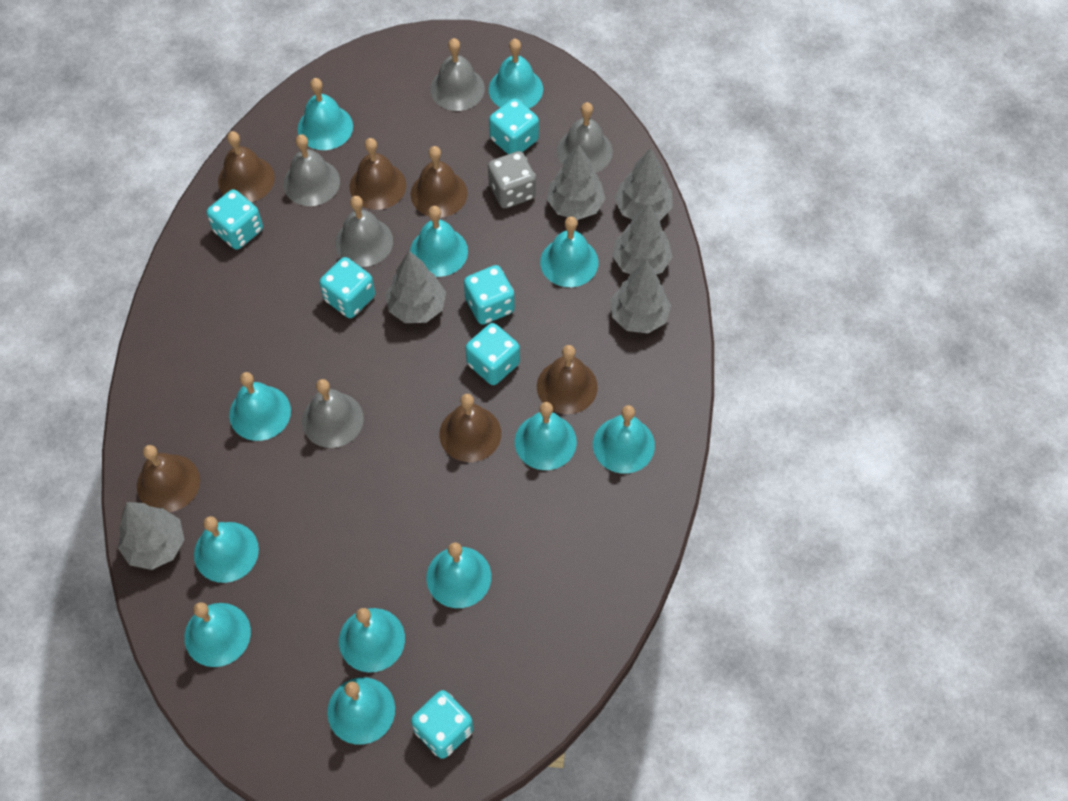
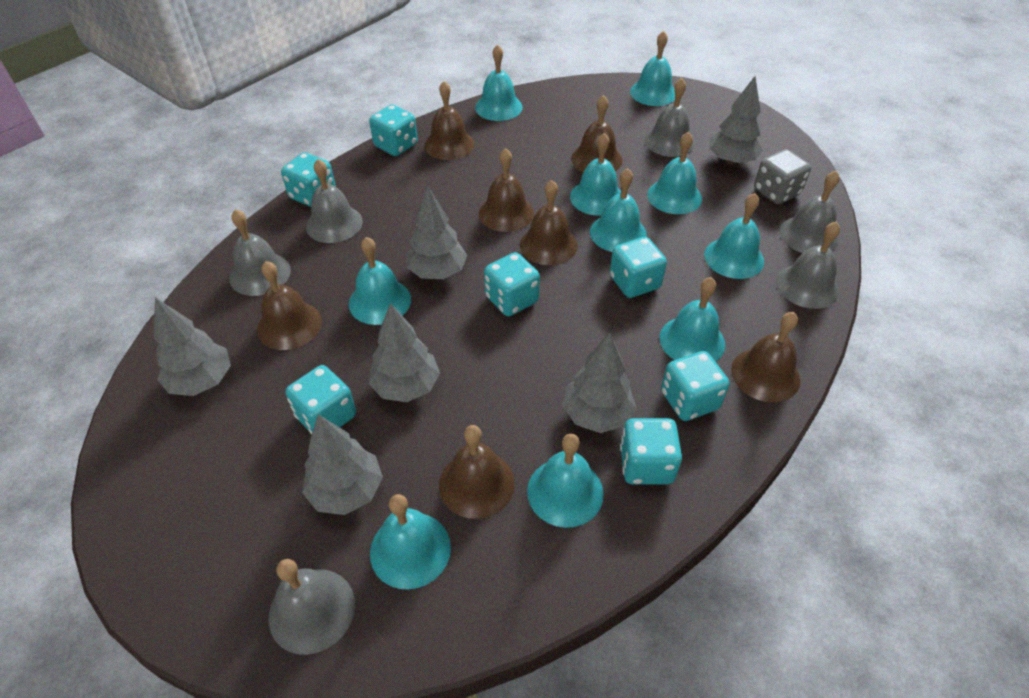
brown bell: [137,445,200,512] [218,131,275,202] [350,138,406,210] [411,146,468,218] [439,394,501,462] [537,345,598,414] = 6 -> [257,261,322,350] [424,81,475,160] [439,425,515,519] [479,148,534,232] [520,180,578,265] [571,95,623,172] [731,312,800,402] = 7
grey bell: [283,134,340,206] [302,379,364,448] [335,196,393,267] [430,38,485,111] [557,102,613,173] = 5 -> [229,209,291,296] [269,559,355,655] [306,159,363,243] [644,78,695,157] [776,221,840,309] [780,171,840,253] = 6
turquoise bell: [184,602,251,667] [194,516,259,583] [229,372,291,441] [298,78,353,150] [327,677,395,745] [339,608,405,673] [410,206,468,277] [426,542,491,608] [489,39,543,108] [515,402,577,470] [540,216,598,287] [593,405,655,474] = 12 -> [349,237,411,325] [370,494,451,590] [475,44,523,121] [527,434,604,528] [570,133,621,216] [590,168,647,252] [630,31,675,106] [647,132,702,214] [660,277,725,362] [704,193,764,279] = 10
turquoise dice: [207,189,263,250] [319,257,375,318] [411,690,474,759] [464,265,515,325] [465,323,520,385] [489,99,539,154] = 6 -> [281,152,336,207] [285,365,356,434] [369,105,418,156] [484,252,540,316] [610,237,667,298] [620,418,682,485] [661,351,730,421] = 7

